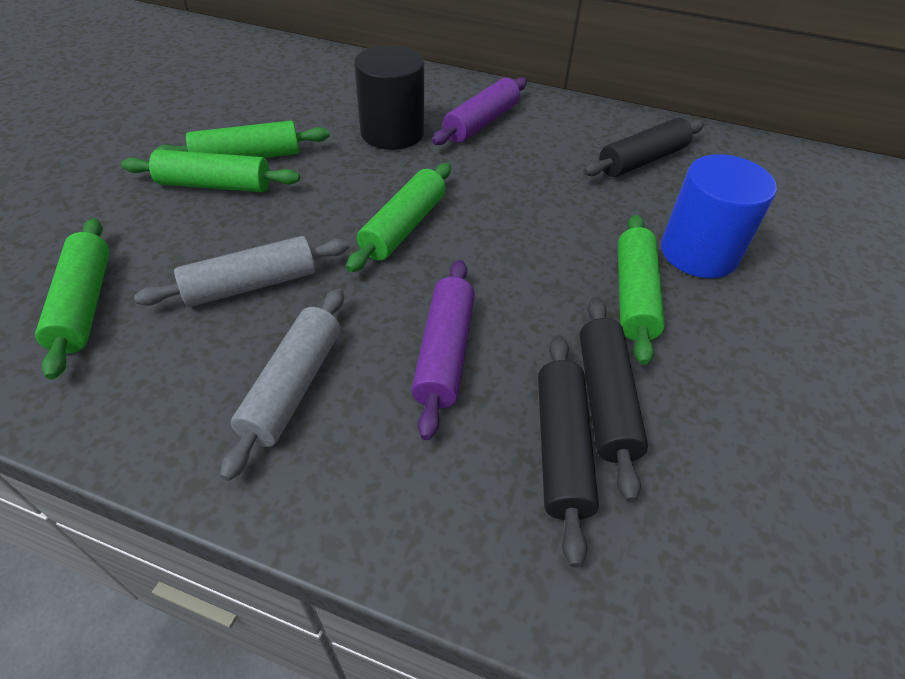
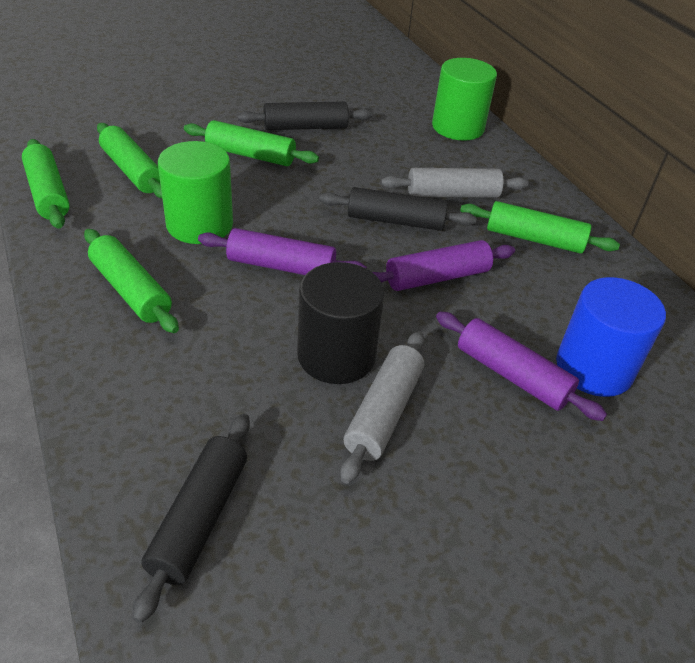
green cylinder: none = 0 -> [158,141,233,244] [432,58,497,141] = 2
purple rolling pin: [411,260,475,440] [432,77,527,145] = 2 -> [198,228,367,275] [373,240,515,291] [436,311,607,421] = 3

